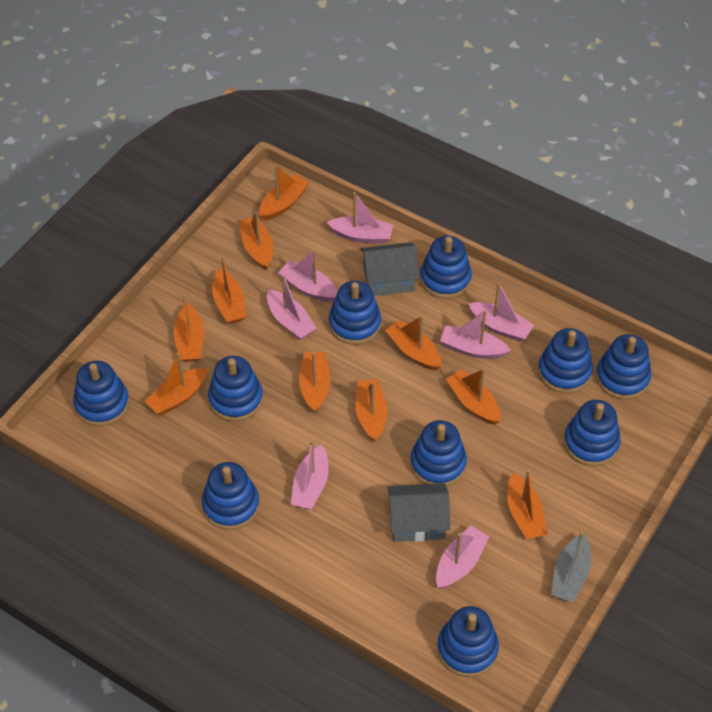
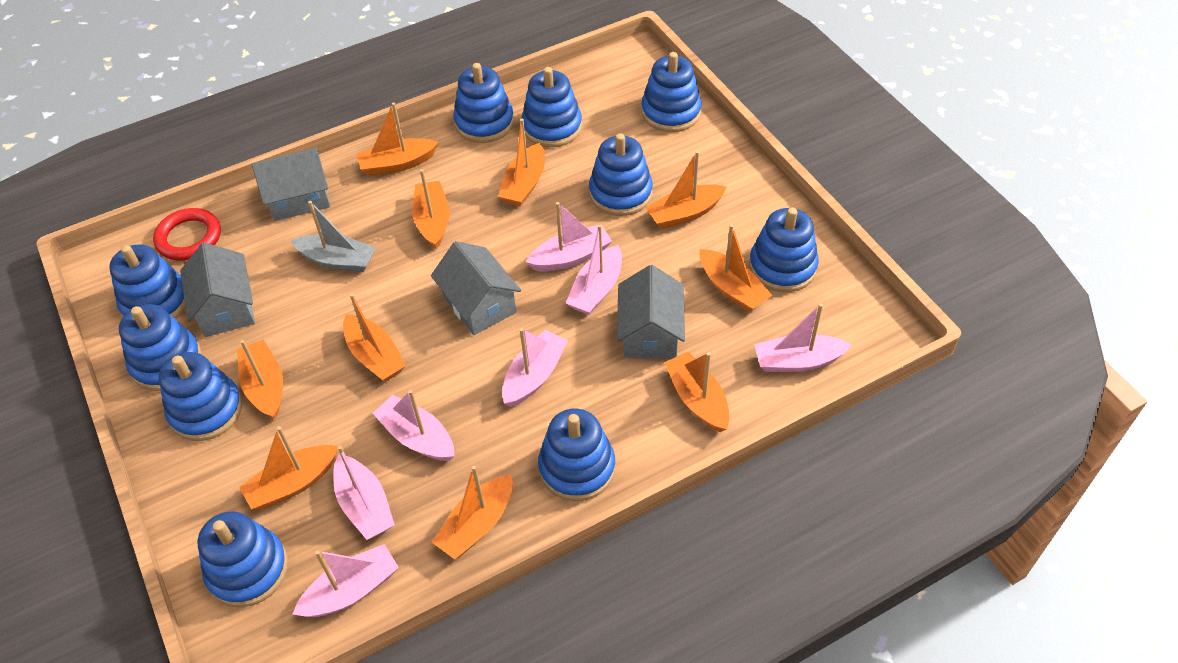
grey house: [360,242,419,296] [387,483,450,542] = 2 -> [180,242,255,337] [252,148,331,221] [431,241,521,335] [617,265,685,359] = 4
red ring: none = 0 -> [153,208,221,260] = 1

